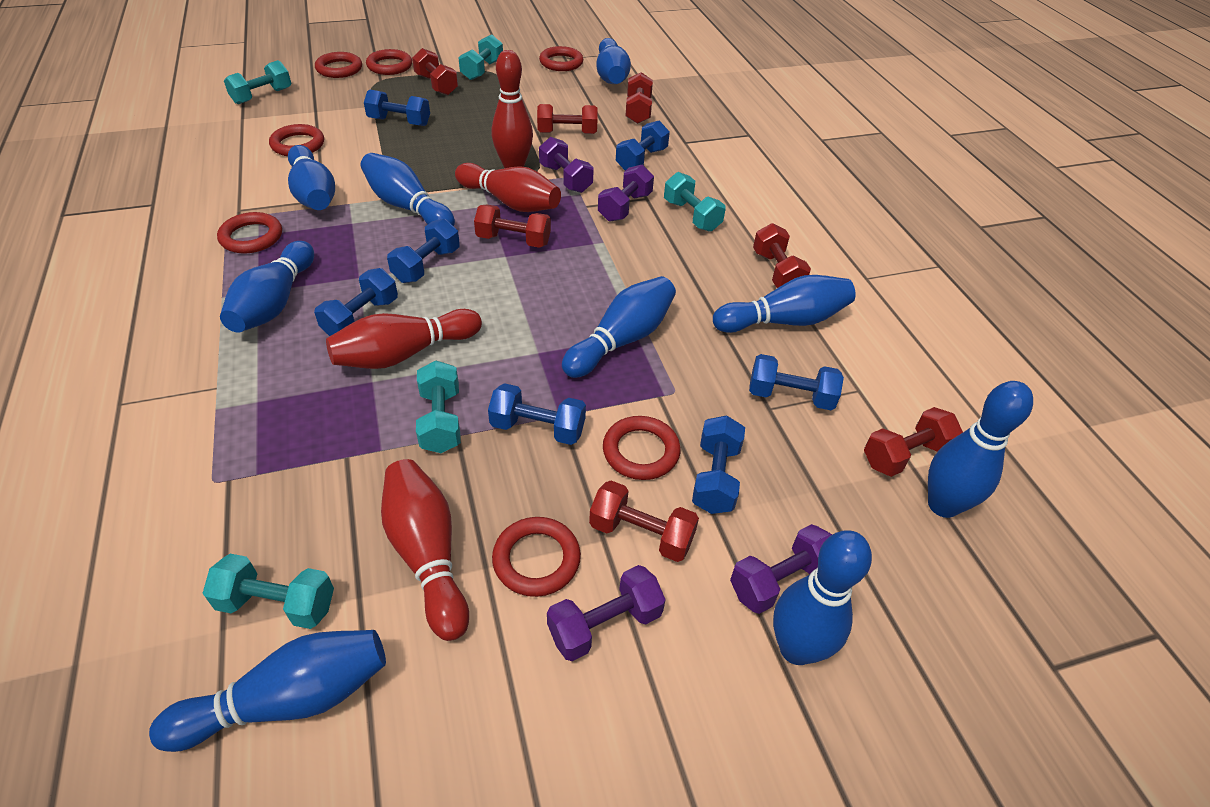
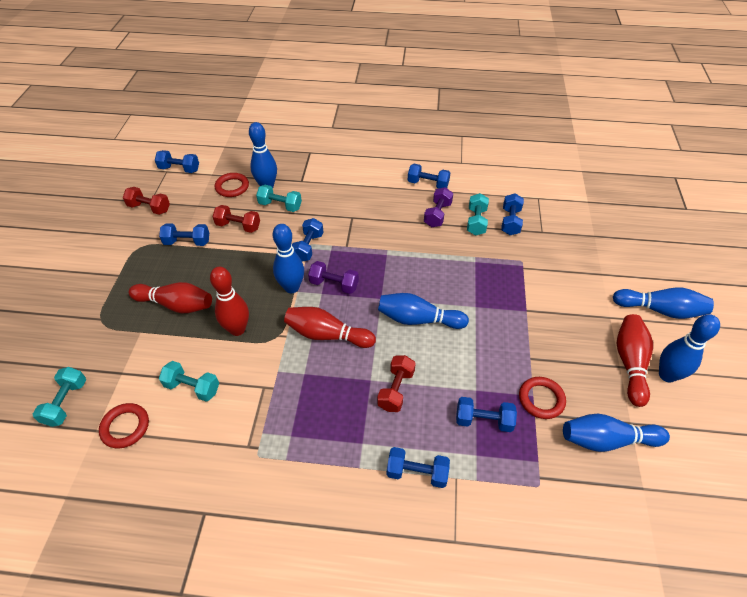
blue bowling pin: [149,630,386,752] [220,241,314,333] [288,145,335,210] [361,153,455,226] [562,276,676,378] [597,38,631,84] [713,275,856,333] [773,530,872,665] [928,381,1033,518] = 9 -> [249,122,277,188] [273,224,304,293] [378,293,469,329] [563,414,670,452] [613,288,714,319] [659,314,720,383] = 6
purple dumbbell: [539,137,594,193] [547,565,666,661] [598,165,654,222] [730,524,833,614] = 4 -> [308,261,359,294] [424,187,453,227] = 2
red dumbbell: [412,48,458,95] [474,204,551,248] [537,104,597,134] [589,480,699,562] [625,72,653,124] [753,223,811,288] [864,407,963,477] = 7 -> [123,187,170,215] [212,205,260,233] [377,355,416,412] = 3
red ring: [217,212,282,253] [269,124,324,156] [315,52,362,78] [366,49,412,75] [492,517,581,597] [539,46,583,71] [603,416,681,480] = 7 -> [99,403,149,448] [215,173,249,197] [519,377,566,419] = 3
turquoise dumbbell: [203,554,334,629] [224,60,291,104] [416,360,461,453] [458,34,503,80] [664,172,726,232] = 5 -> [33,367,86,427] [159,361,219,402] [256,185,302,212] [467,193,489,235] = 4

